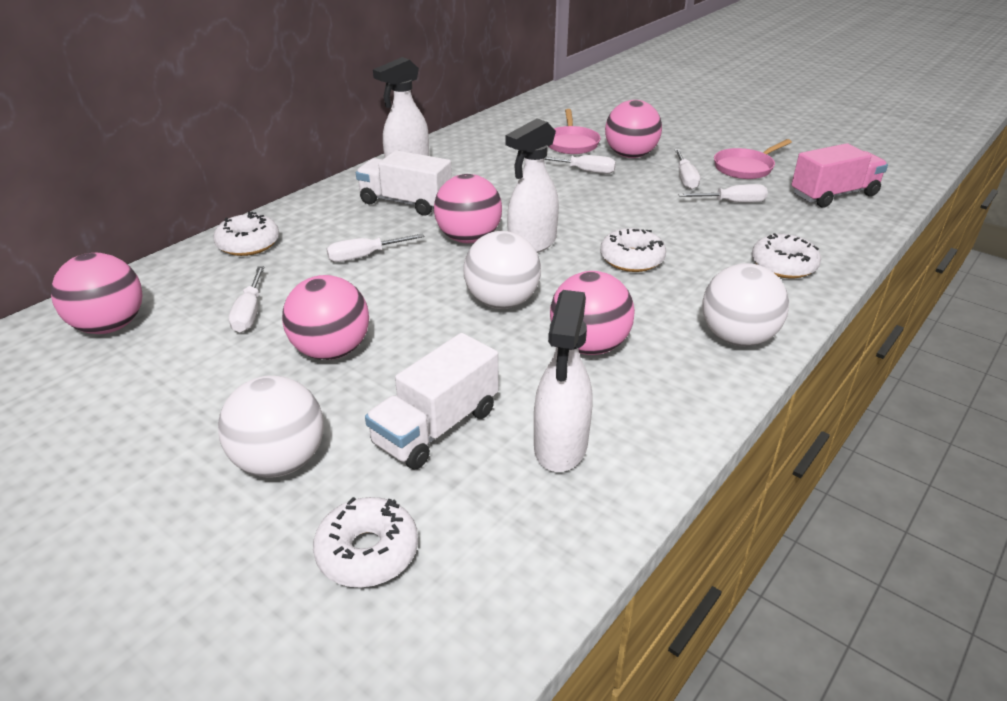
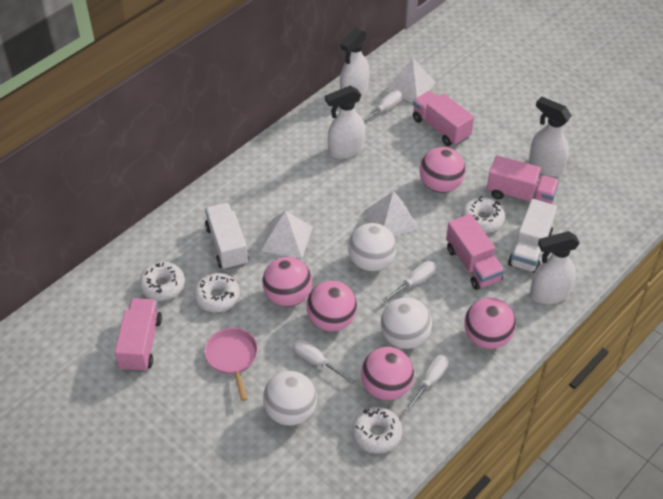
pink pan: [548,109,601,154] [714,139,792,179] = 2 -> [204,328,258,401] = 1
pink truck: [791,143,888,208] = 1 -> [115,298,162,372] [413,91,474,146] [446,214,505,290] [487,156,559,204] = 4
white pyramid: none = 0 -> [261,211,313,259] [364,192,419,237] [385,57,436,103] = 3
white screwdriver: [229,266,264,333] [326,233,424,262] [544,155,616,174] [674,149,700,190] [678,184,768,203] = 5 -> [293,340,355,383] [363,90,402,122] [382,261,437,302] [405,355,449,412] = 4
white spray bottle: [373,57,429,157] [506,118,559,253] [534,290,593,472] = 3 -> [325,85,365,159] [340,28,369,99] [529,97,572,177] [530,231,580,304] = 4

